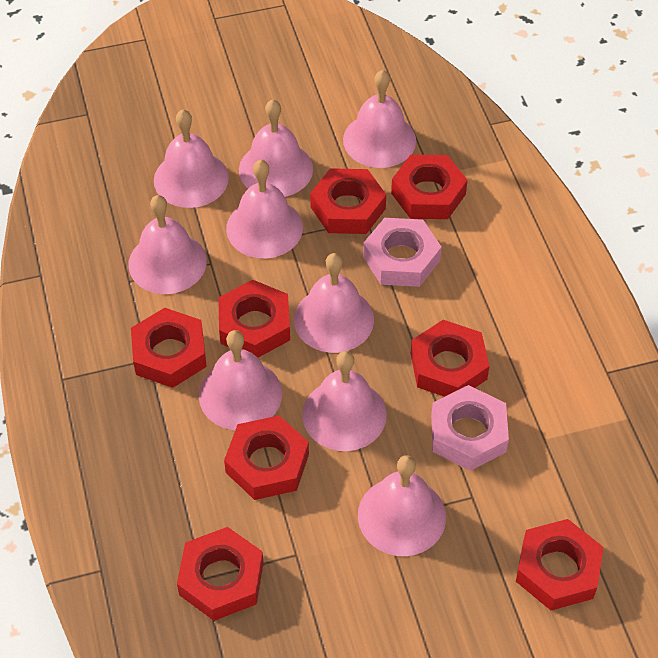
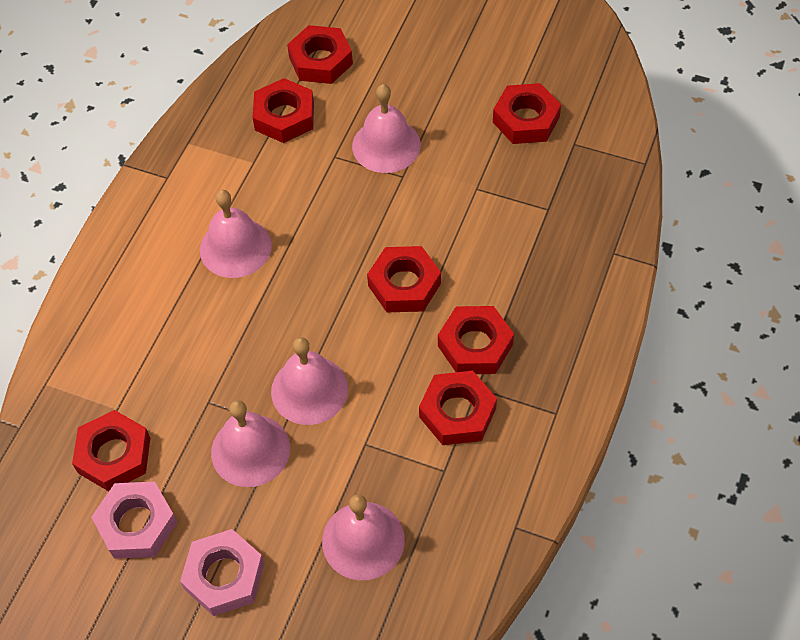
pink bell: [128,195,207,294] [154,109,229,208] [199,330,282,430] [226,160,303,258] [239,99,313,197] [294,253,374,353] [302,351,386,451] [343,70,416,168] [358,455,446,556] = 9 -> [200,190,272,278] [211,400,290,487] [271,337,348,425] [322,494,405,580] [352,84,421,173] = 5
red nut: [131,308,207,388] [177,527,264,621] [218,280,290,358] [224,415,309,500] [310,168,386,234] [391,155,468,219] [411,320,490,397] [516,519,604,610] = 8 -> [72,410,150,491] [252,78,314,143] [287,25,353,84] [367,246,441,312] [419,371,497,445] [438,306,514,374] [493,83,561,144] = 7

